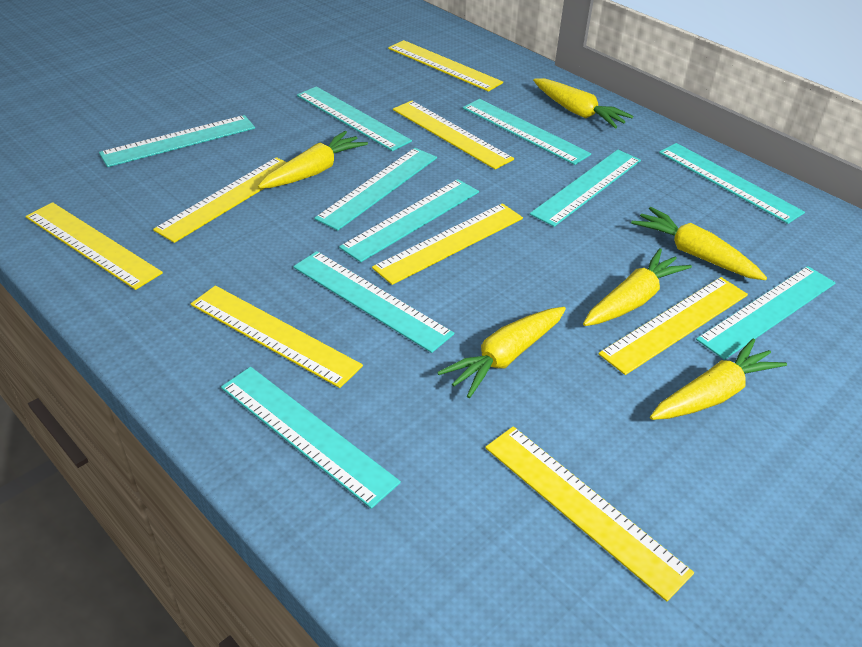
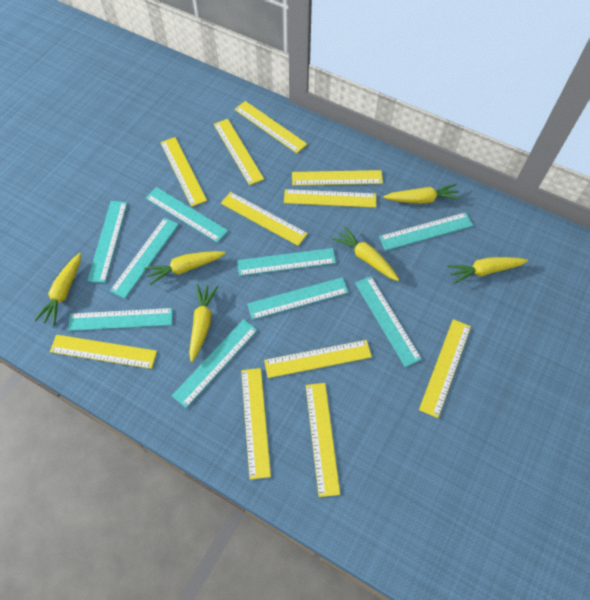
turquoise ruler: [99,115,255,167] [221,367,401,509] [293,251,454,353] [297,86,412,151] [314,148,437,231] [339,179,479,262] [463,99,591,165] [530,150,641,227] [659,143,805,224] [696,266,835,360] = 10 -> [68,308,173,331] [87,201,127,283] [110,218,179,298] [146,187,228,243] [172,319,258,408] [237,248,336,276] [247,277,349,320] [355,276,422,367] [379,212,473,251] = 9
yellow ruler: [26,202,163,290] [153,157,287,243] [191,286,363,388] [372,203,523,285] [388,40,503,92] [393,101,514,170] [485,426,694,601] [598,277,748,375] = 8 -> [50,335,157,369] [160,137,207,207] [214,119,264,185] [221,192,308,246] [235,101,307,153] [241,368,271,480] [264,340,372,378] [284,189,376,208] [292,170,383,186] [306,383,340,497] [419,319,471,418] = 11

